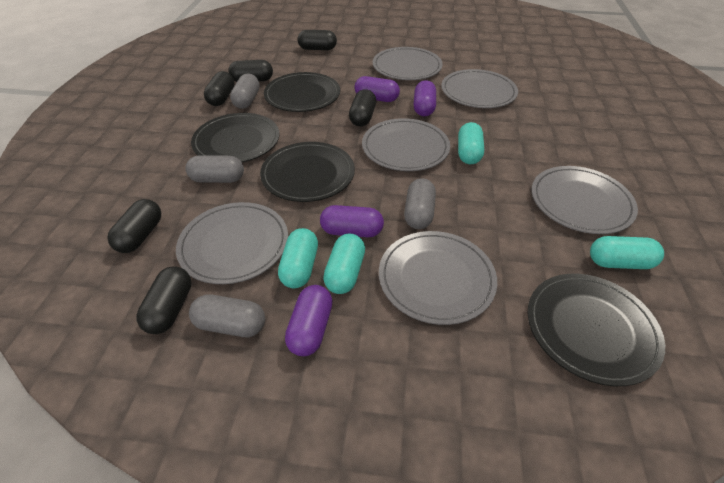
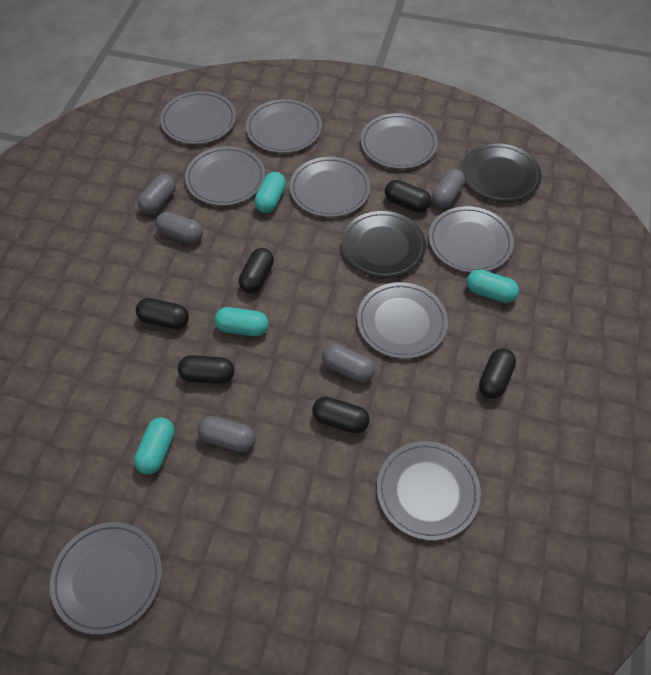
black plate: [191,113,280,162] [260,142,355,202] [264,72,340,112] [528,274,665,386] = 4 -> [341,211,426,278] [461,143,542,202] = 2
grey capsule: [185,156,244,183] [189,294,265,337] [230,74,260,109] [404,178,436,229] = 4 -> [138,174,176,214] [155,212,203,244] [198,416,256,452] [322,344,375,382] [432,169,465,208] = 5
grey plate: [176,202,288,284] [362,118,450,171] [373,47,443,80] [379,231,497,325] [441,69,518,108] [531,166,638,234] = 6 -> [50,522,162,635] [160,91,236,144] [185,146,265,206] [246,99,322,153] [290,157,370,217] [357,282,448,359] [360,113,438,169] [377,441,481,541] [429,206,514,273] = 9
purple capsule: [285,285,333,356] [320,205,384,237] [354,76,400,102] [414,80,436,116] = 4 -> none = 0

